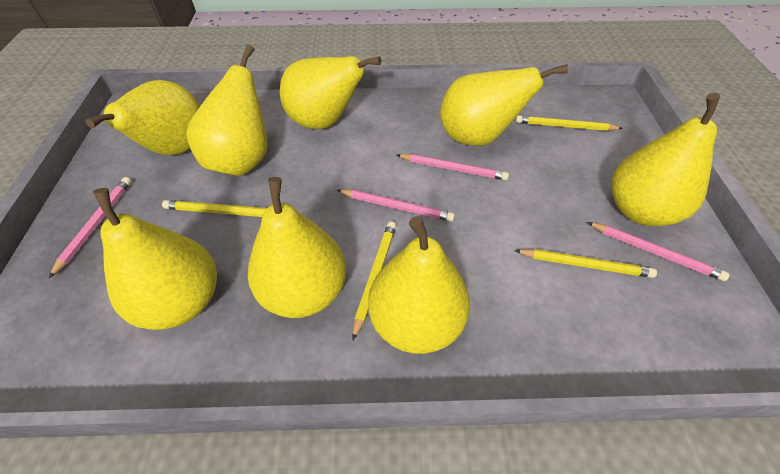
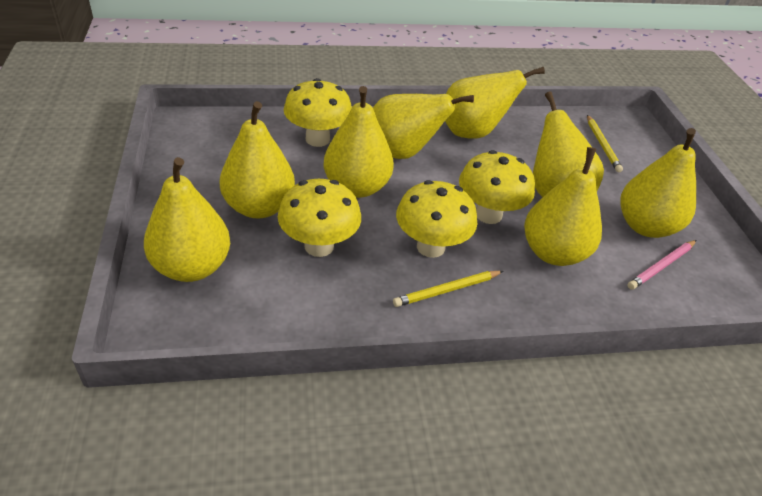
pink pencil: [49,177,132,278] [337,189,455,222] [397,154,509,180] [587,222,730,281] = 4 -> [627,240,696,290] = 1
yellow mushroom: none = 0 -> [278,179,361,257] [283,78,352,147] [396,180,477,258] [459,150,535,224] = 4
yellow pencil: [162,200,267,217] [353,221,396,340] [514,249,657,278] [516,115,623,131] = 4 -> [393,271,503,307] [587,115,623,172] = 2

